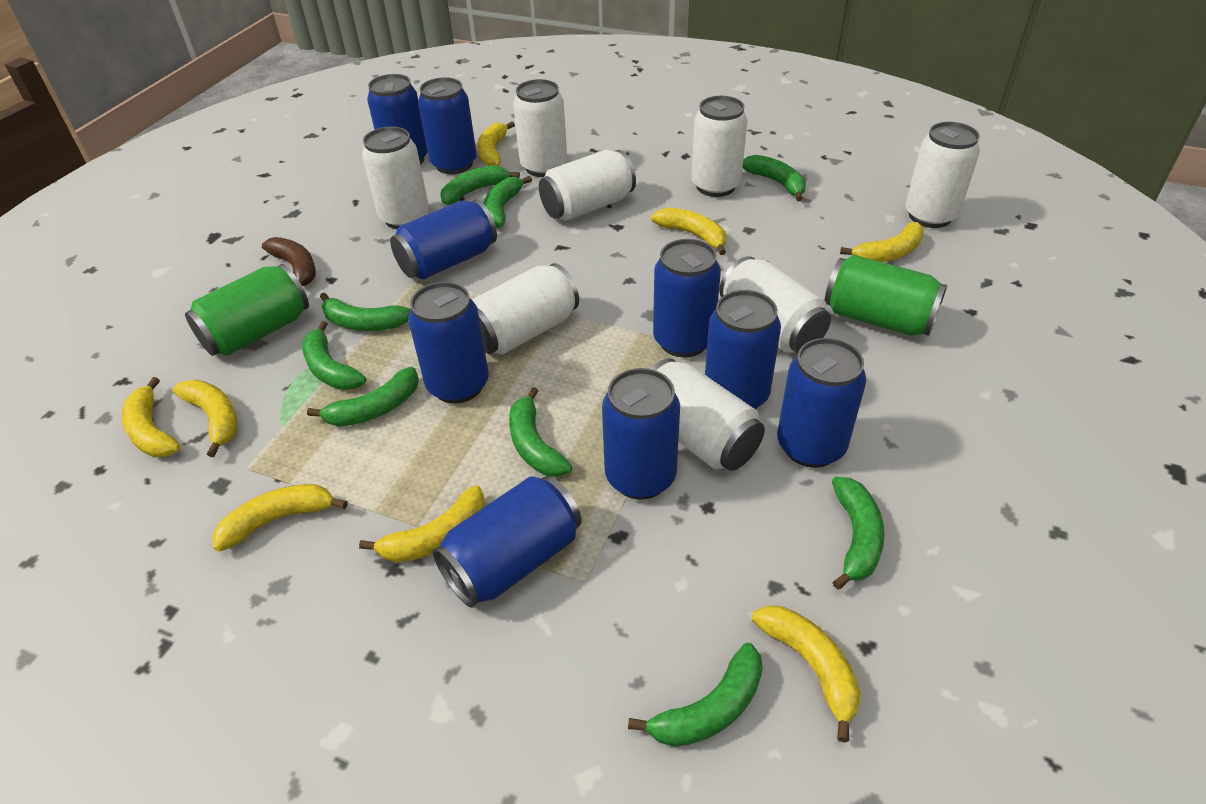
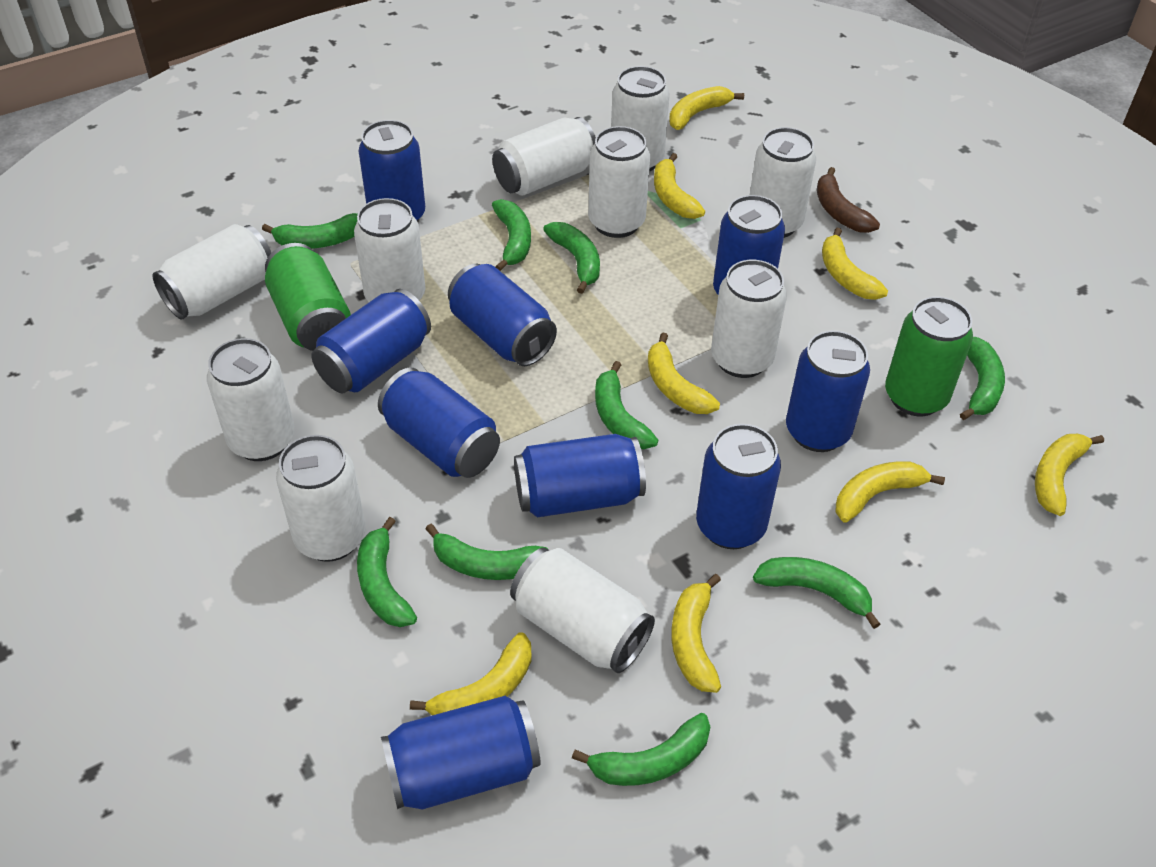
white can: [362,127,429,229] [472,263,579,355] [513,79,567,177] [539,150,636,221] [651,358,765,471] [691,96,747,197] [719,256,831,353] [905,122,980,228] = 8 -> [153,224,271,320] [207,338,295,461] [276,435,366,562] [354,198,425,302] [492,117,596,196] [510,548,655,673] [588,126,650,238] [611,66,670,172] [711,260,787,378] [750,127,816,238] = 10

